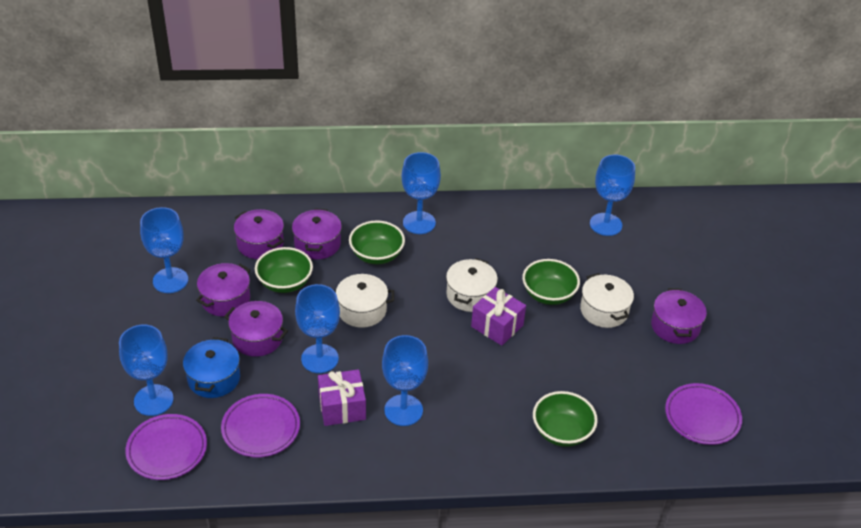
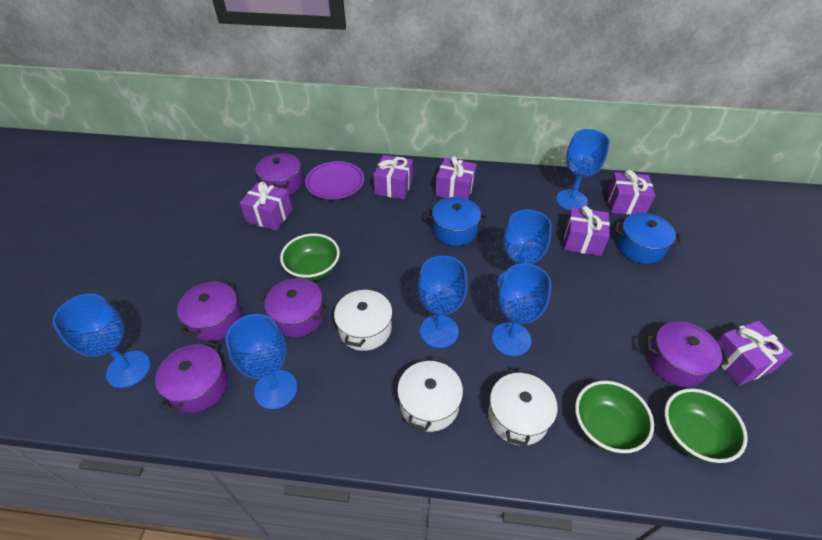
blue pot: [183,337,240,398] = 1 -> [426,197,487,246] [615,213,681,264] = 2
green bowl: [255,247,313,293] [349,220,405,264] [522,259,580,305] [533,391,598,447] = 4 -> [280,233,340,281] [575,381,654,453] [665,388,748,463] = 3
purple gift: [318,369,366,426] [471,287,526,346] = 2 -> [240,182,292,231] [373,155,413,199] [435,156,477,199] [564,206,610,256] [607,170,655,215] [717,321,793,386] = 6
purple plate: [125,414,207,480] [221,394,300,457] [665,383,742,445] = 3 -> [305,161,364,200] = 1

